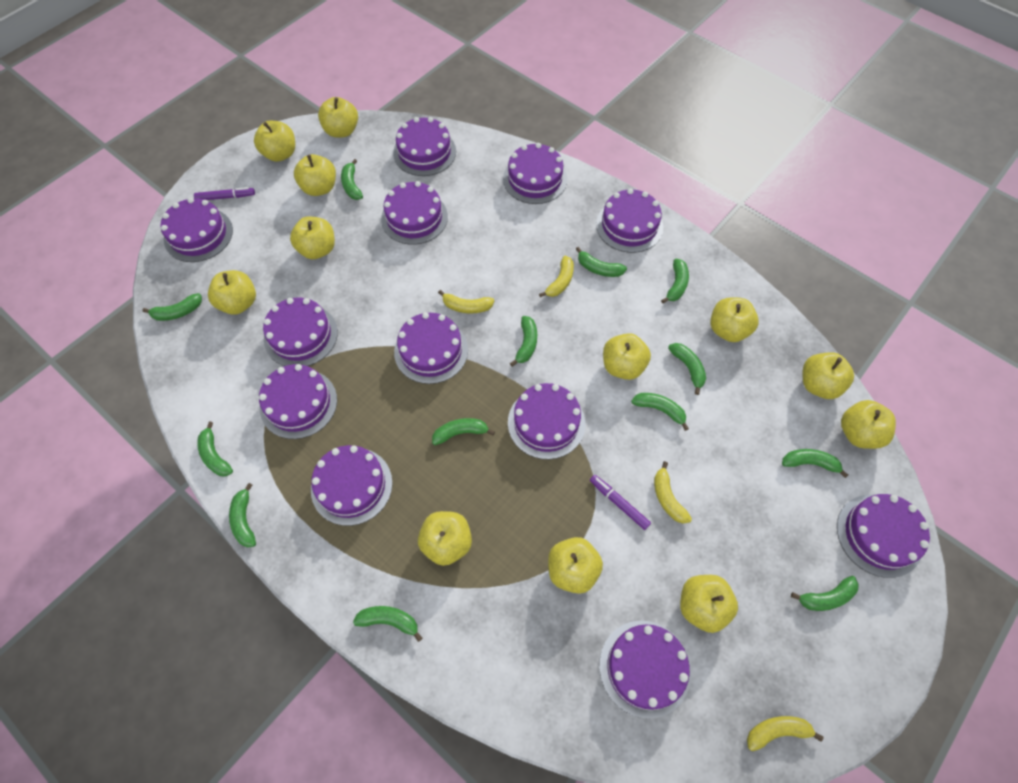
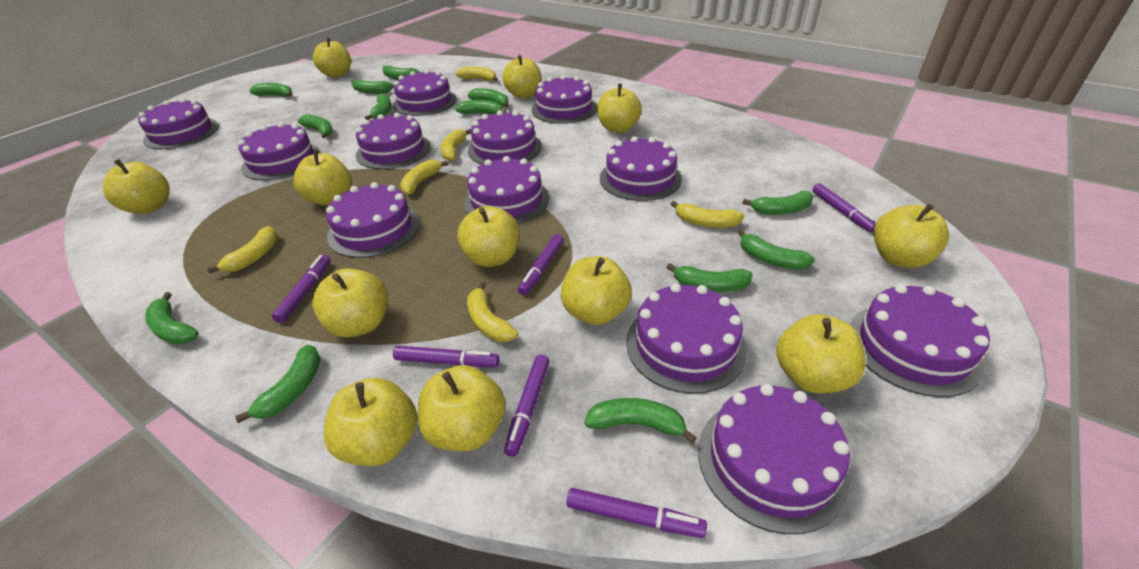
purple marker: [194,187,255,200] [590,475,651,530] = 2 -> [272,255,331,323] [393,346,499,367] [504,354,549,457] [518,234,564,295] [567,488,707,538] [813,183,876,233] = 6
yellow banana: [438,290,494,313] [539,256,574,297] [654,461,692,524] [747,716,824,751] = 4 -> [207,226,278,273] [400,160,448,195] [441,129,471,161] [456,67,498,81] [467,282,518,342] [671,201,744,228] = 6

